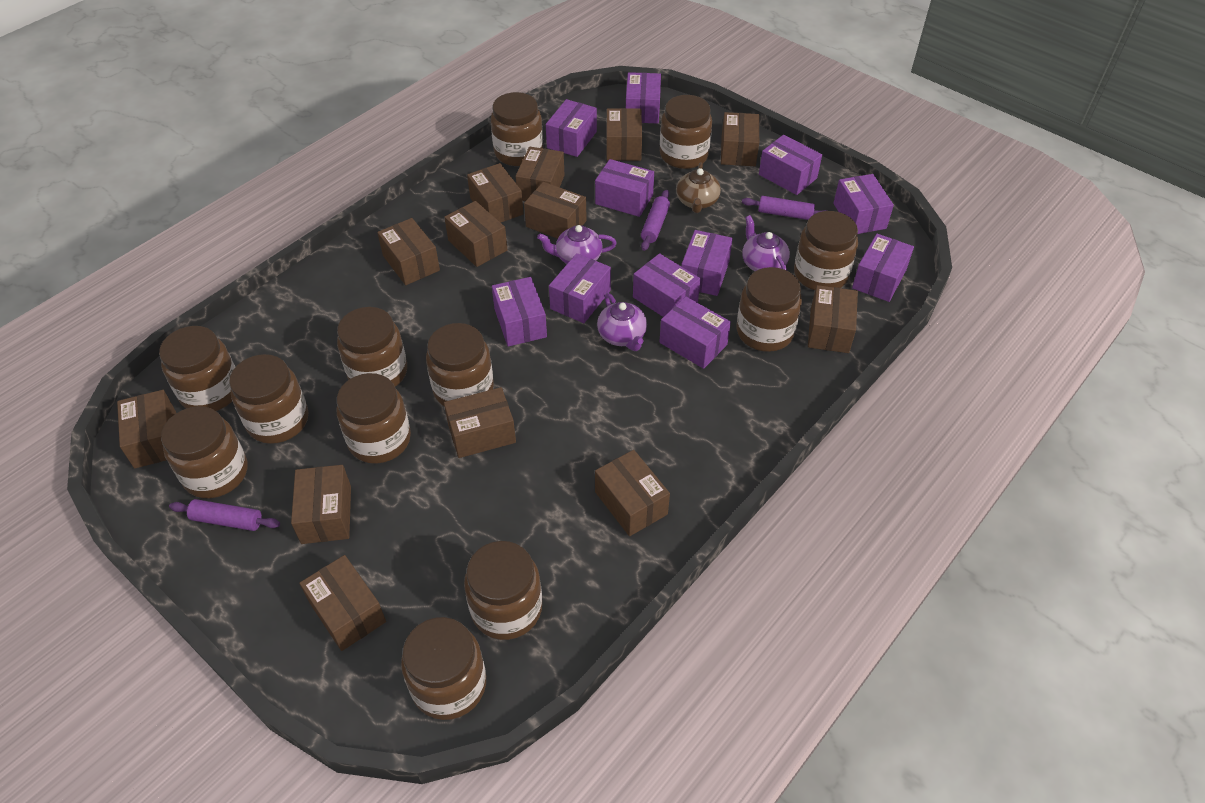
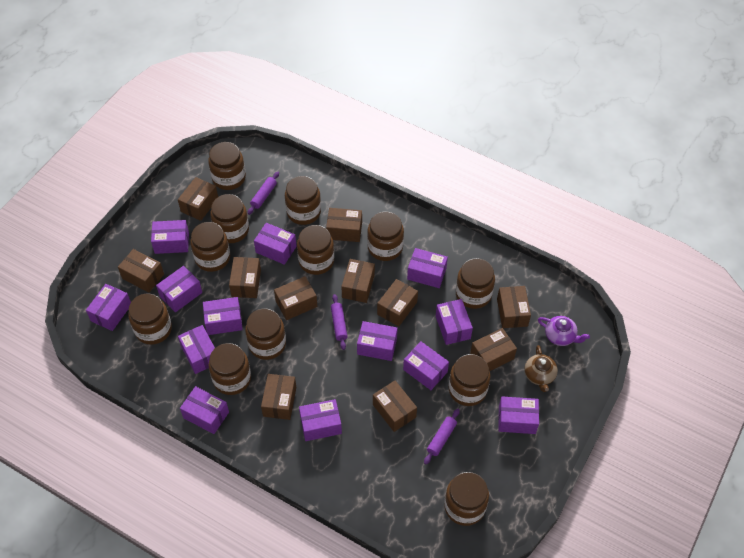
brown box: [117,390,176,469] [291,465,351,544] [299,555,386,651] [377,218,440,285] [444,201,507,267] [444,387,516,458] [467,163,523,222] [515,147,565,201] [524,182,587,239] [595,450,670,536] [606,108,642,161] [721,112,759,166] [808,285,858,353] = 13 -> [118,249,164,293] [178,177,218,221] [229,257,261,298] [261,374,296,420] [274,276,317,320] [326,208,362,242] [341,259,375,303] [373,381,417,432] [377,279,418,327] [470,328,517,371] [497,286,531,328] = 11
purple box: [492,277,547,347] [546,99,597,157] [549,253,611,323] [595,159,654,217] [626,72,661,123] [633,253,700,317] [660,296,731,369] [681,230,733,296] [759,135,822,195] [833,174,894,234] [852,234,914,302] = 11 -> [86,284,131,331] [151,220,189,254] [156,266,202,312] [178,325,215,374] [180,386,229,434] [203,297,243,335] [254,223,296,265] [299,399,342,441] [357,321,398,361] [403,341,449,390] [407,248,448,288] [436,299,473,345] [498,396,539,434] = 13
purple teapot: [537,225,617,264] [597,293,647,351] [742,215,790,271] = 3 -> [538,316,590,346] = 1

